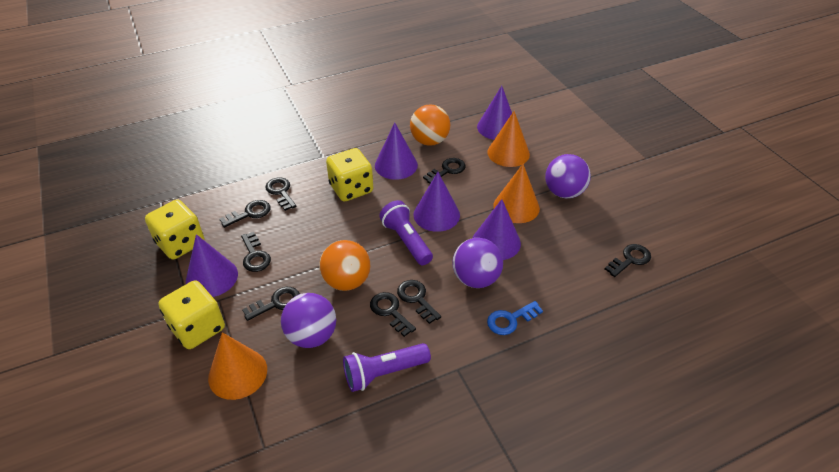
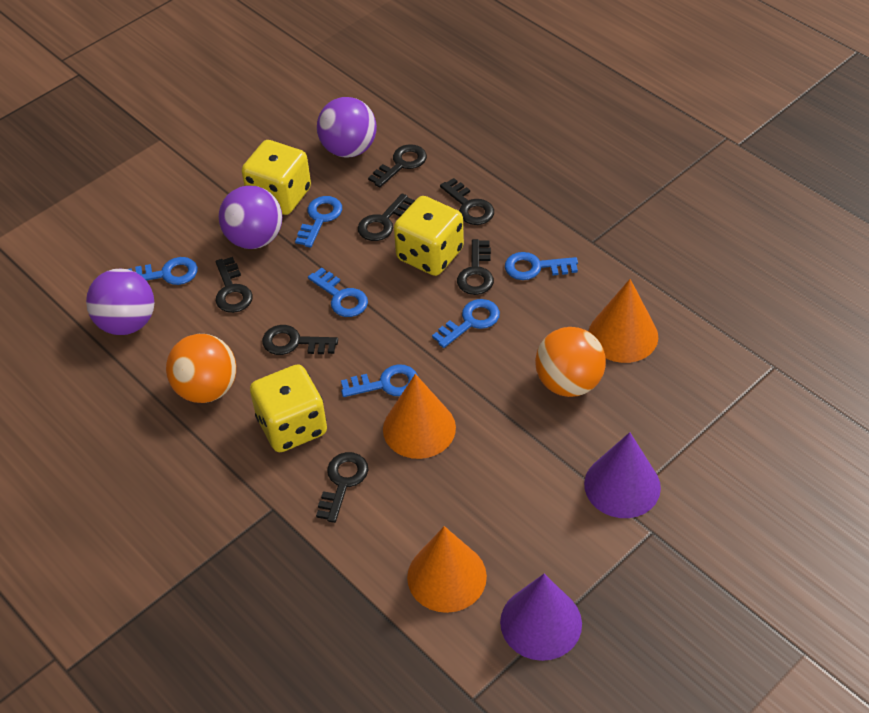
black key: [219,200,270,228] [241,232,271,272] [242,287,300,321] [265,177,296,211] [370,292,416,337] [397,280,441,324] [423,158,466,184] [605,244,651,277] = 8 -> [216,257,253,313] [262,325,338,355] [316,452,368,523] [358,193,415,241] [368,144,427,187] [440,178,494,225] [457,239,494,295] = 7
blue key: [487,301,543,335] = 1 -> [128,257,198,285] [295,196,342,248] [308,267,368,317] [341,364,418,397] [432,299,500,348] [505,252,578,280] = 6
purple cone: [186,234,238,297] [375,122,418,180] [413,172,460,232] [473,199,521,260] [477,86,512,140] = 5 -> [500,574,582,661] [584,432,661,518] = 2
purple flashlight: [343,343,431,392] [379,200,433,265] = 2 -> none = 0

